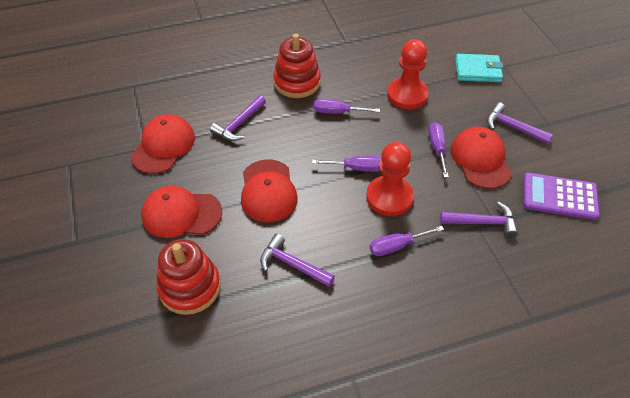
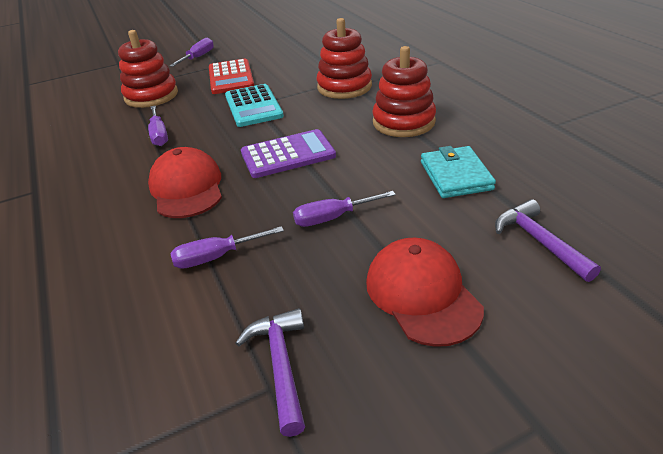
purple hammer: [210,95,266,141] [260,234,335,287] [440,202,518,237] [487,102,553,144] = 4 -> [236,308,305,437] [495,199,601,282] = 2
red calculator: none = 0 -> [209,59,254,94] = 1
red cap: [131,114,195,174] [141,186,222,238] [241,160,298,222] [451,127,512,189] = 4 -> [148,147,222,218] [366,238,484,347] = 2
red pawn: [366,142,414,216] [387,39,428,109] = 2 -> none = 0
red stacking toy: [156,239,221,315] [273,33,321,98] = 2 -> [118,30,178,108] [317,18,372,99] [372,46,436,137] = 3
turquoise calculator: none = 0 -> [225,84,284,127] = 1

